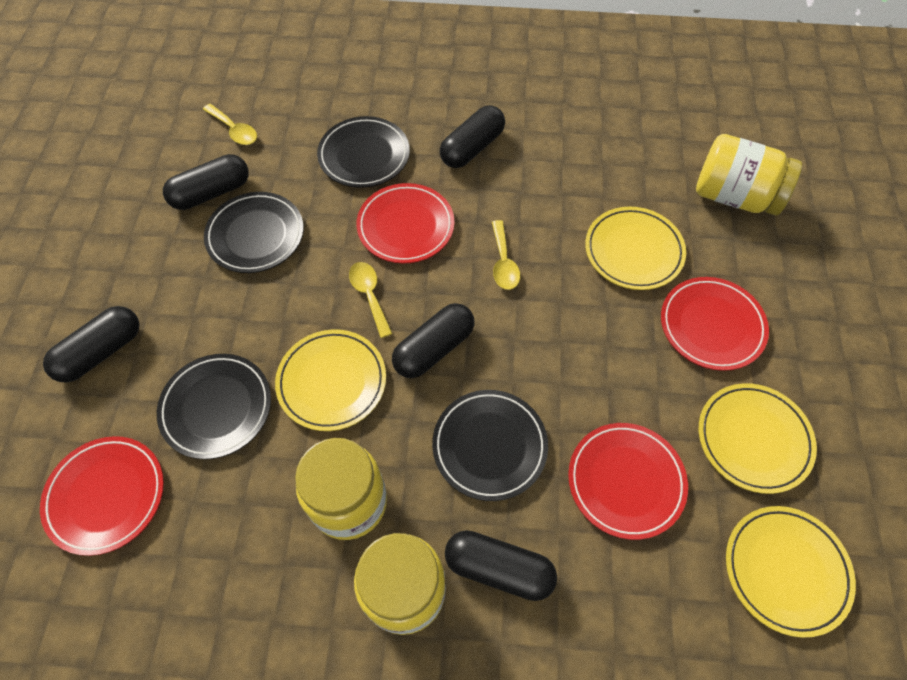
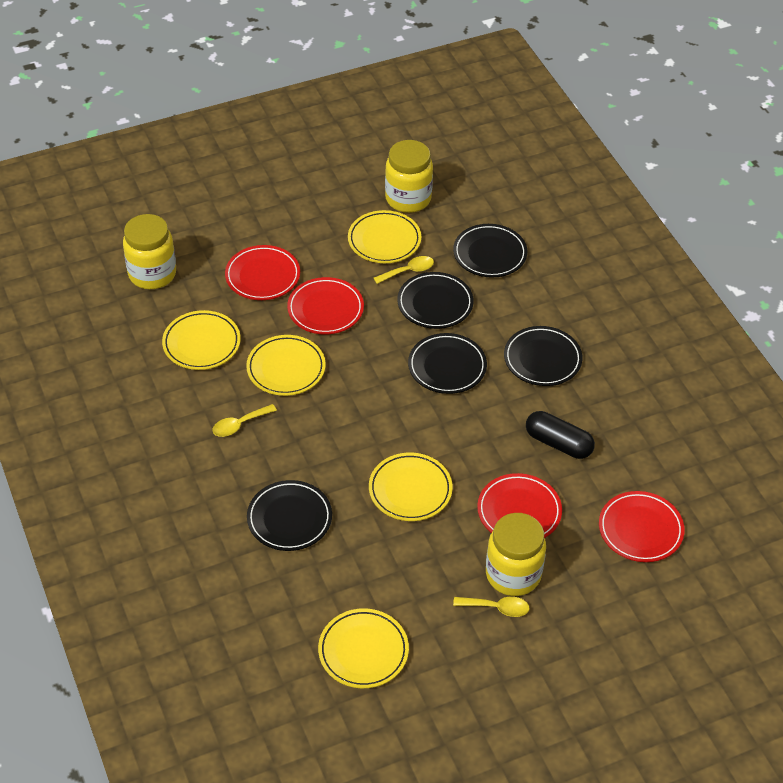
black capsule: [43,306,140,383] [163,154,249,210] [392,303,474,378] [440,105,505,168] [445,530,557,601] = 5 -> [526,411,595,459] = 1
black plate: [157,354,271,459] [204,192,304,273] [317,116,410,188] [432,390,548,501] = 4 -> [247,480,332,551] [397,272,474,329] [408,333,487,394] [453,224,527,278] [504,326,582,386] = 5
yellow plate: [275,329,386,431] [585,207,686,290] [699,383,817,494] [726,506,856,638] = 4 -> [162,310,241,370] [246,335,326,396] [318,608,409,688] [348,210,421,263] [369,453,453,521] = 5

